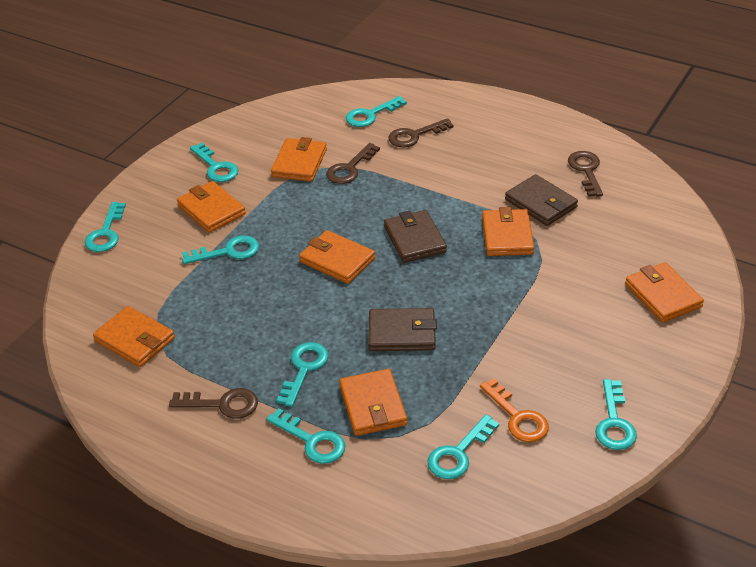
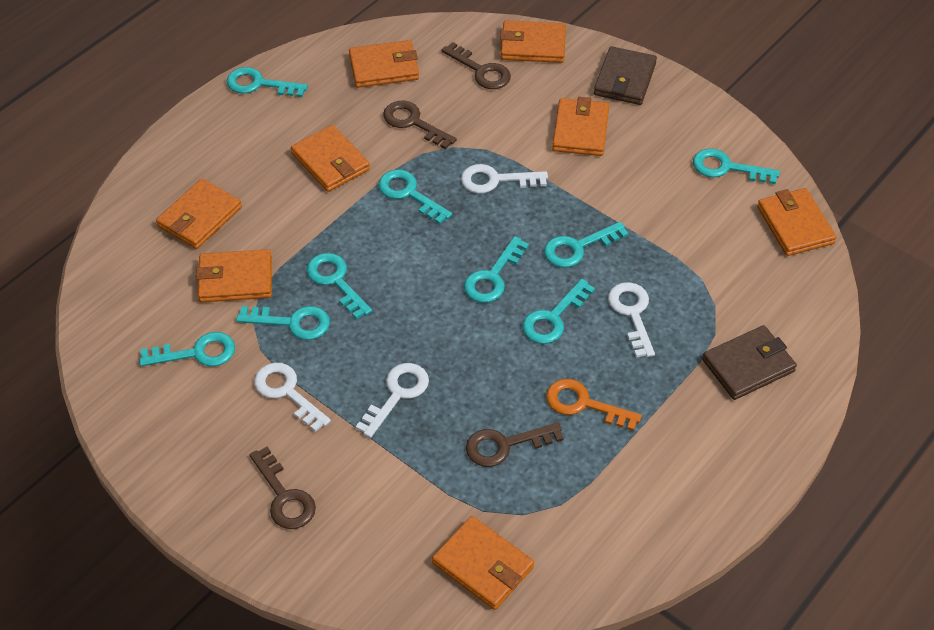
brown wallet: [368,308,437,351] [384,210,447,263] [505,174,578,226] = 3 -> [594,46,657,105] [702,325,797,400] = 2
orange wallet: [93,306,175,367] [177,181,246,233] [271,137,327,182] [299,230,375,284] [339,369,407,436] [482,207,534,256] [625,262,704,322] = 7 -> [156,179,242,249] [196,249,272,302] [291,125,370,192] [349,40,419,88] [432,516,534,610] [500,20,566,63] [552,97,609,156] [757,188,836,256] = 8
turquoise key: [85,202,126,252] [182,236,259,264] [190,143,238,182] [267,408,345,464] [276,342,329,407] [346,96,407,127] [428,415,499,479] [595,379,637,450] = 8 -> [139,332,235,367] [226,67,308,97] [236,306,330,340] [307,253,372,319] [378,170,452,224] [464,236,529,303] [522,279,595,344] [544,222,629,268] [693,148,780,184] = 9
white key: none = 0 -> [254,363,331,432] [356,363,429,438] [461,164,548,193] [608,282,655,358] = 4

